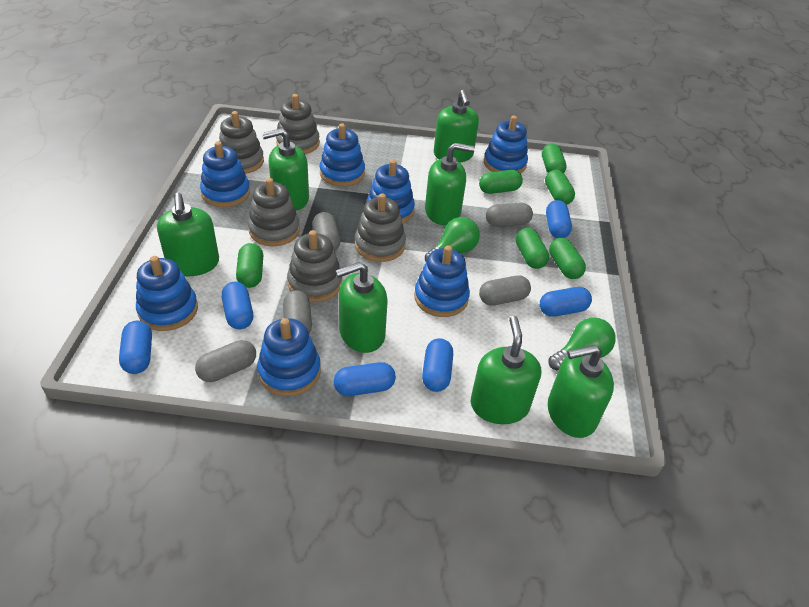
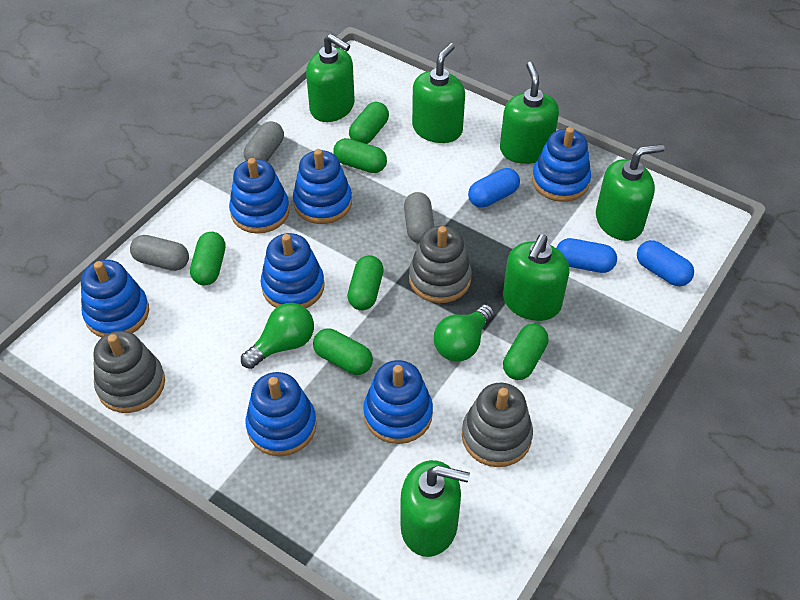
blue capsule: [119,321,152,374] [222,282,253,329] [334,362,396,396] [422,338,453,392] [540,287,592,317] [546,200,572,238] = 6 -> [468,168,520,208] [556,238,617,273] [637,240,694,286] = 3
green soap dispenser: [157,192,219,276] [262,128,309,210] [335,262,388,353] [425,143,475,225] [434,90,479,163] [471,316,541,424] [548,345,614,438] = 7 -> [306,34,355,122] [401,460,470,557] [412,43,465,143] [500,62,559,164] [503,234,569,321] [596,144,664,241] = 6
grey capsule: [195,340,256,382] [283,290,312,333] [313,212,340,251] [479,275,531,305] [486,203,533,227] = 5 -> [130,235,189,271] [244,121,284,162] [404,192,434,243] = 3
grey stacking toy: [219,111,264,174] [248,178,300,246] [276,94,320,154] [287,230,342,302] [355,193,406,262] = 5 -> [93,331,165,413] [409,226,472,303] [462,383,533,467] = 3

